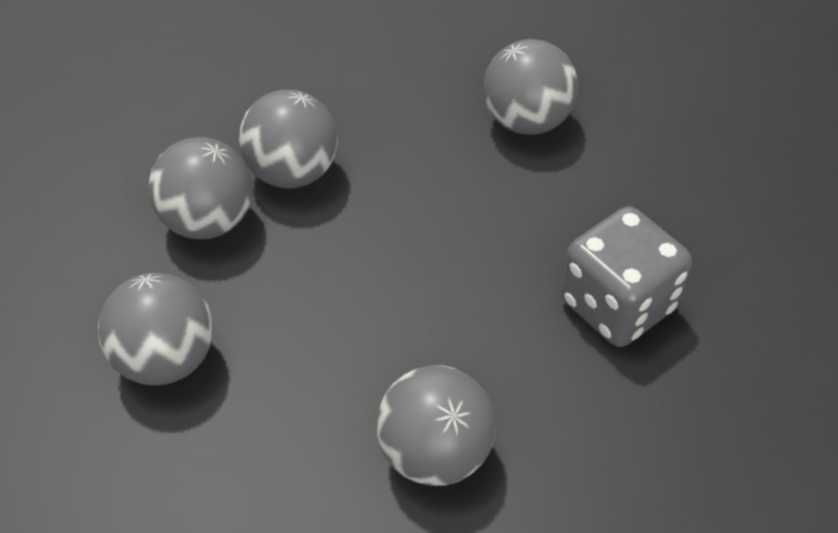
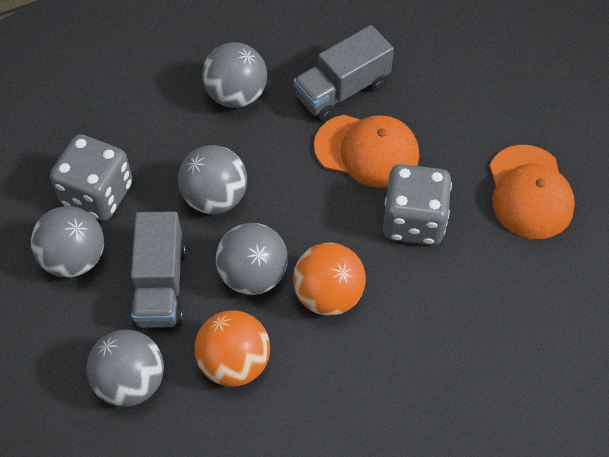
grey dice: [560,206,692,347] = 1 -> [50,134,133,221] [383,164,452,245] = 2
grey truck: none = 0 -> [131,211,186,328] [293,25,394,121] = 2
orange ball: none = 0 -> [195,310,270,387] [293,243,366,315] = 2
orange cap: none = 0 -> [314,115,419,188] [490,145,575,239] = 2

